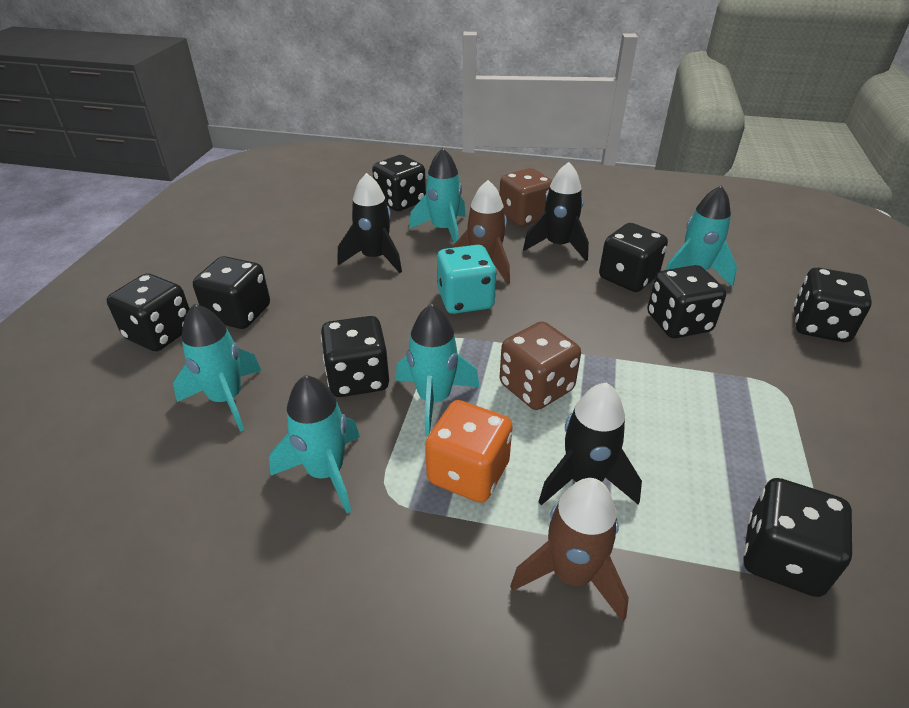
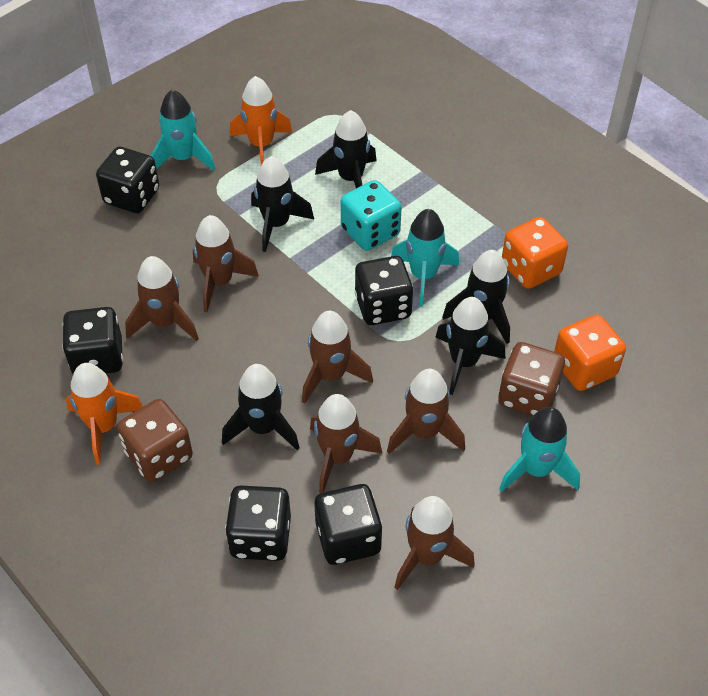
black dice: [107,274,190,351] [193,256,270,329] [321,316,389,397] [372,155,426,211] [599,223,668,292] [647,265,726,338] [743,478,852,597] [794,268,872,342] = 8 -> [62,307,123,374] [96,147,159,213] [225,485,291,561] [314,484,383,565] [355,256,414,325] = 5
black rocket: [338,173,402,273] [523,162,589,261] [538,382,642,505] = 3 -> [222,364,299,450] [251,156,314,252] [315,110,377,188] [435,297,505,395] [442,250,510,344] = 5
brown rocket: [452,180,510,285] [510,478,629,622] = 2 -> [125,256,199,341] [193,215,259,312] [302,311,373,404] [310,394,383,493] [387,369,465,454] [395,496,475,590] = 6
orange dice: [425,400,513,503] = 1 -> [502,217,568,289] [554,314,626,391] = 2
orange rocket: none = 0 -> [66,363,143,465] [230,76,292,165] = 2
turquoise rocket: [173,304,262,431] [269,375,360,513] [396,304,479,437] [409,148,466,244] [666,185,737,287] = 5 -> [151,89,215,171] [391,209,459,307] [499,407,580,492] = 3

